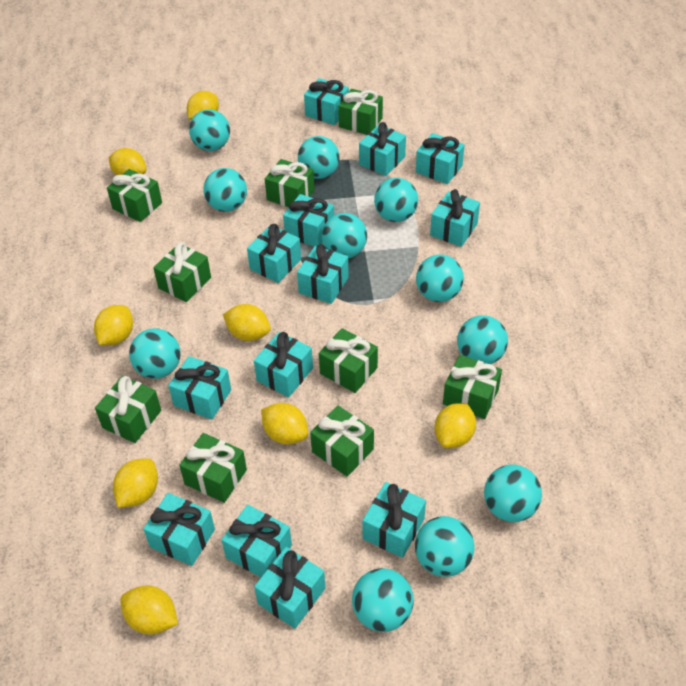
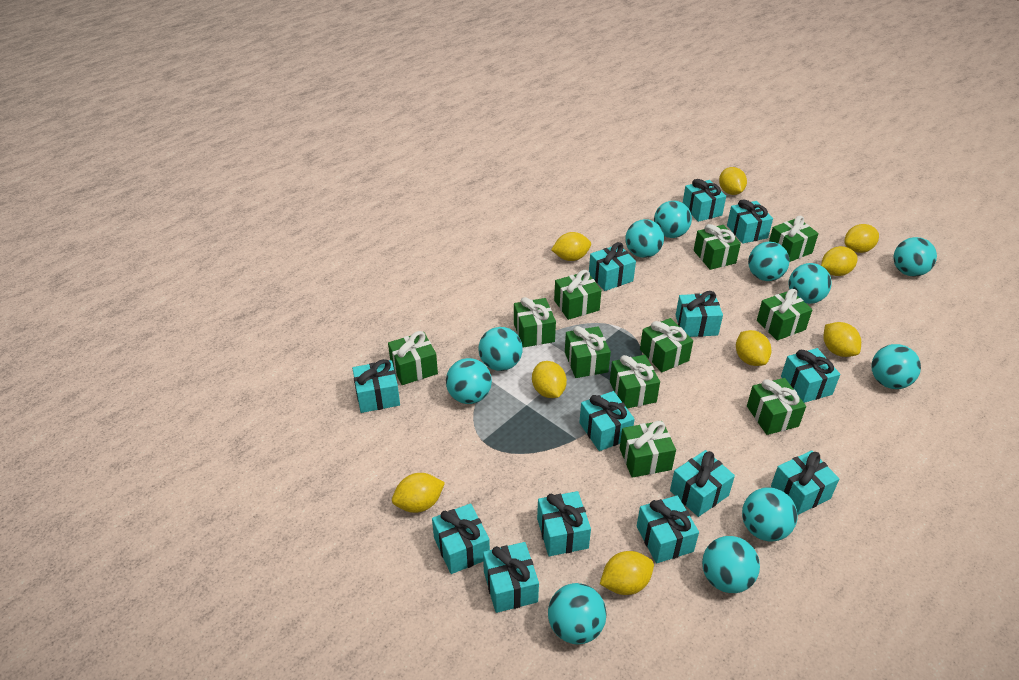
green gift: [95,376,161,443] [107,169,162,222] [153,242,211,302] [179,433,247,503] [265,159,315,207] [310,406,374,476] [319,328,378,393] [338,89,383,135] [443,355,502,419] = 9 -> [388,331,438,385] [514,297,556,348] [554,270,602,320] [565,326,611,378] [610,355,660,408] [620,421,676,478] [640,318,693,372] [694,224,741,270] [747,378,806,435] [757,289,813,341] [769,216,819,262] = 11
yellow lemon: [94,305,133,345] [109,148,146,175] [113,458,158,508] [120,585,178,635] [187,91,219,120] [223,304,271,341] [261,403,308,445] [435,403,476,448] = 8 -> [392,473,445,513] [532,361,567,398] [551,232,591,261] [600,551,654,595] [719,167,747,195] [736,330,771,366] [821,246,858,276] [823,322,861,357] [844,224,879,253] = 9

